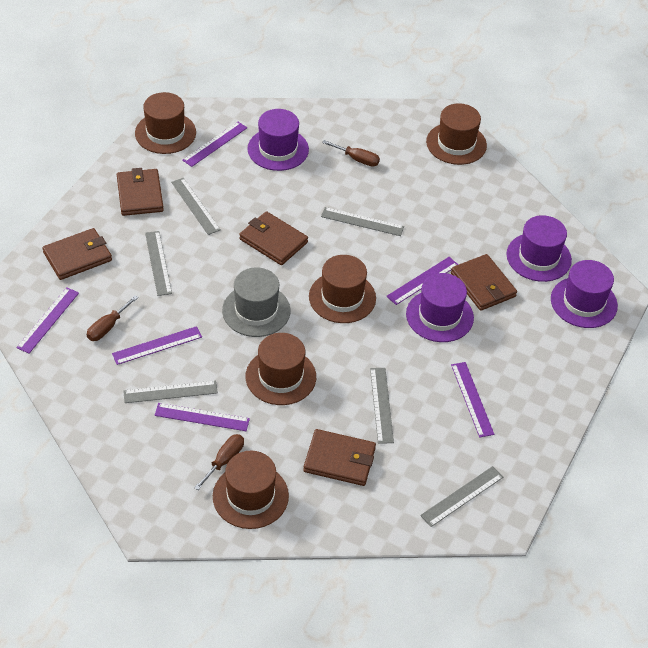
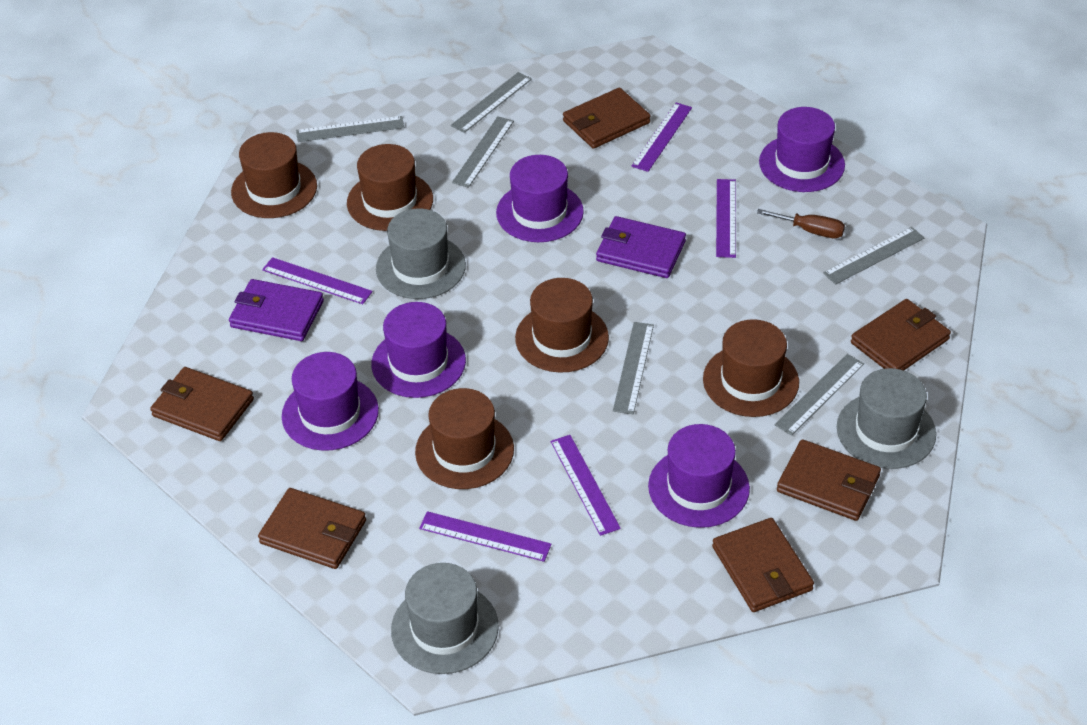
brown screwdriver: [87,295,138,341] [194,434,244,490] [322,140,380,167] = 3 -> [757,209,845,238] = 1
brown wallet: [42,228,112,280] [117,168,164,216] [239,211,308,265] [303,429,376,486] [451,254,517,311] = 5 -> [150,367,254,441] [258,488,366,569] [563,88,651,149] [712,518,814,612] [777,439,881,521] [851,299,951,370] = 6
grey hat: [222,267,290,337] = 1 -> [376,208,466,299] [391,563,499,674] [837,368,936,469] = 3
purple hat: [247,109,309,171] [406,273,474,342] [506,215,572,282] [551,260,618,328] = 4 -> [282,352,379,451] [371,302,466,398] [496,155,584,242] [648,424,750,528] [759,107,845,192] = 5
purple ruler: [16,287,79,353] [112,326,202,365] [154,403,250,431] [182,122,247,167] [386,257,458,305] [451,362,494,438] = 6 -> [262,257,373,304] [419,511,552,562] [551,435,621,536] [632,103,692,172] [716,179,736,258] = 5
purple wallet: none = 0 -> [229,279,324,341] [596,216,686,278] = 2

